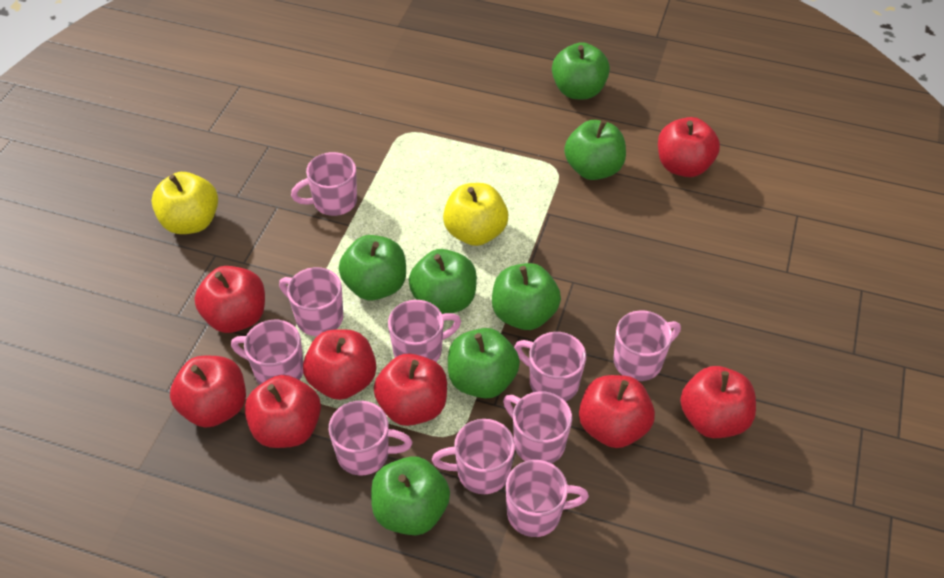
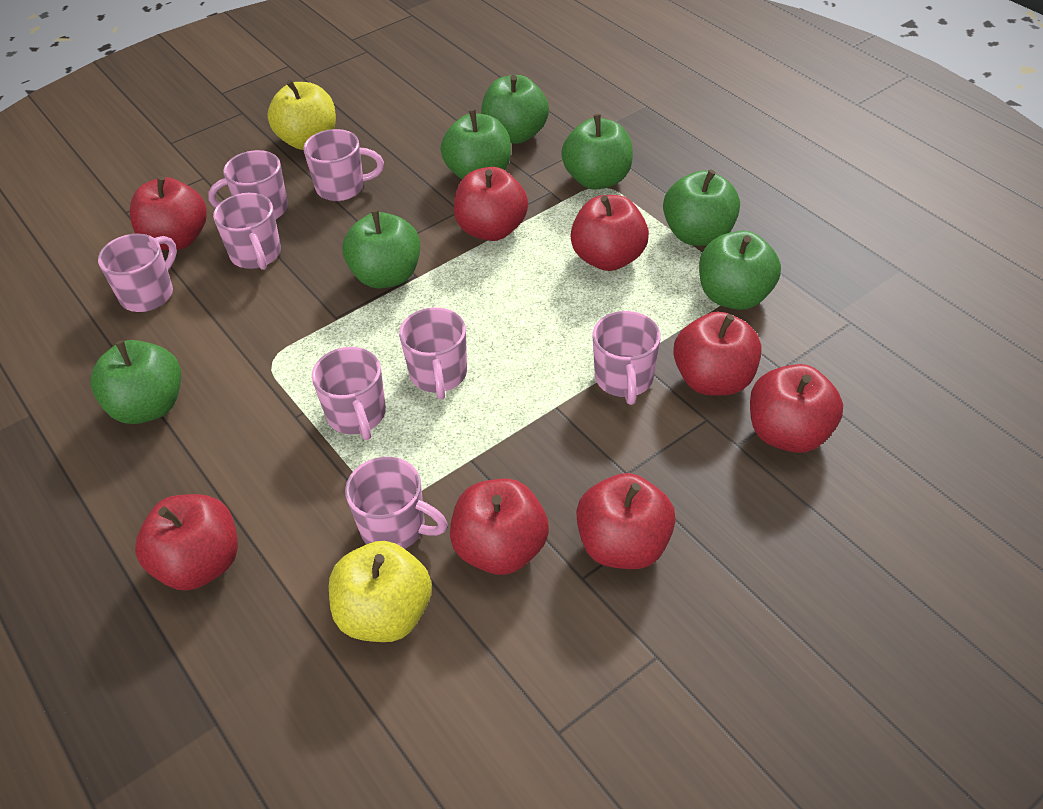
pink mug: [231,320,303,385] [279,267,343,336] [291,152,357,216] [329,401,412,476] [388,300,461,362] [432,419,515,494] [503,391,572,464] [506,460,589,537] [514,332,586,402] [614,310,681,381] = 10 -> [98,234,177,312] [208,150,288,219] [213,193,281,270] [304,129,384,201] [312,347,386,440] [345,457,448,549] [399,307,467,399] [593,311,661,405] = 8

